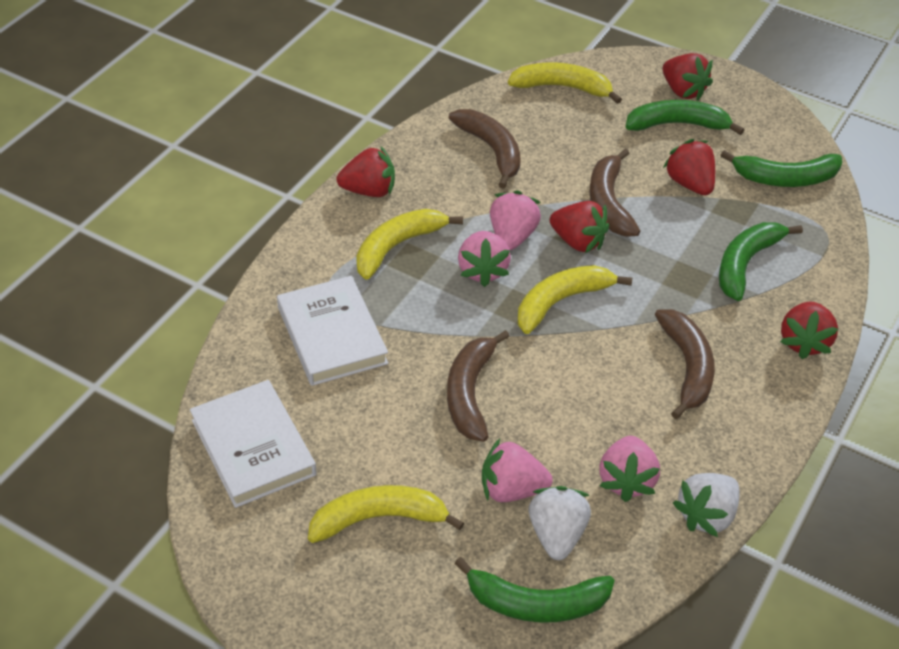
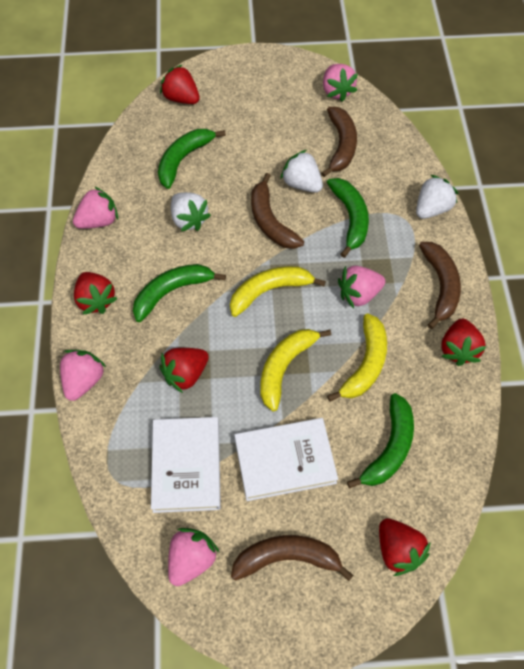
pink strawberry: [458,231,511,287] [482,438,553,502] [490,190,541,251] [599,436,660,502] = 4 -> [60,350,106,401] [73,186,118,229] [168,528,219,586] [323,64,358,102] [338,266,385,308] = 5
white strawberry: [529,486,591,560] [673,473,740,537] = 2 -> [171,192,211,232] [280,150,323,192] [416,175,458,219] = 3
yellow banana: [308,485,464,543] [356,209,463,280] [508,62,622,104] [518,265,632,334] = 4 -> [230,266,326,317] [260,329,331,411] [327,313,387,402] = 3

